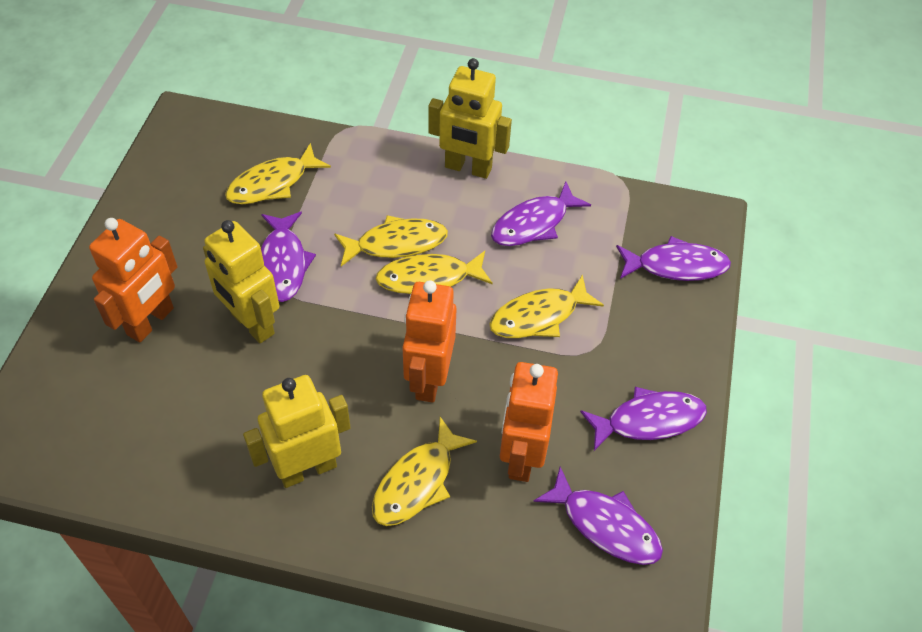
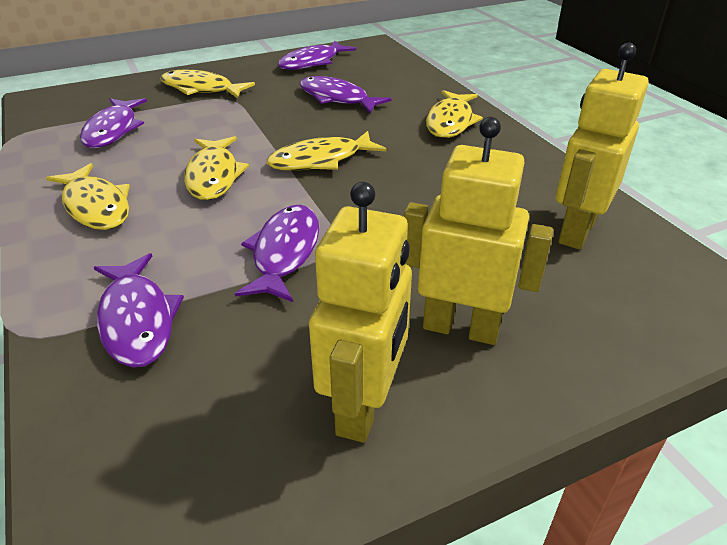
orange robot: [89,218,177,343] [402,280,456,403] [500,362,558,482] = 3 -> none = 0

